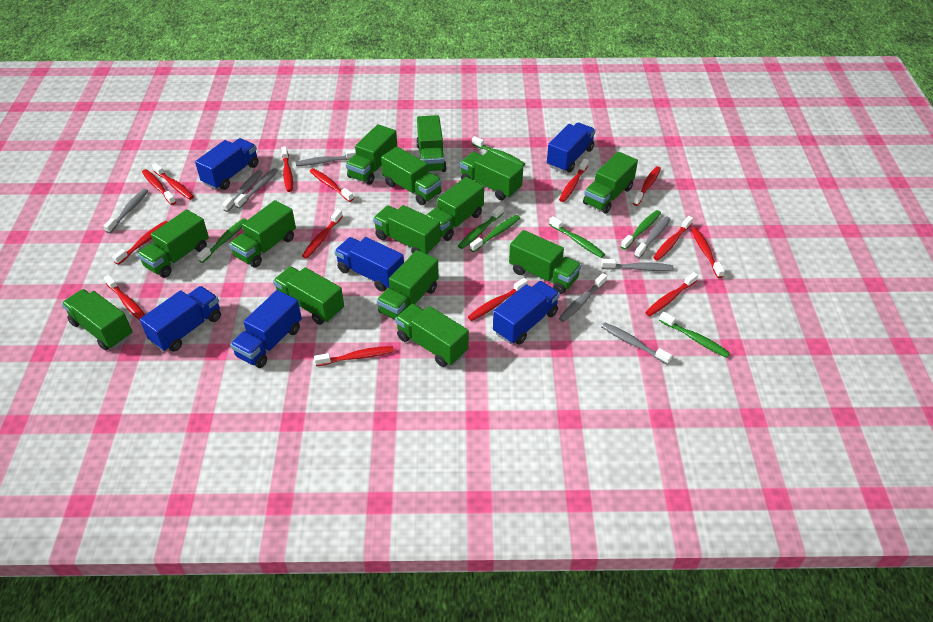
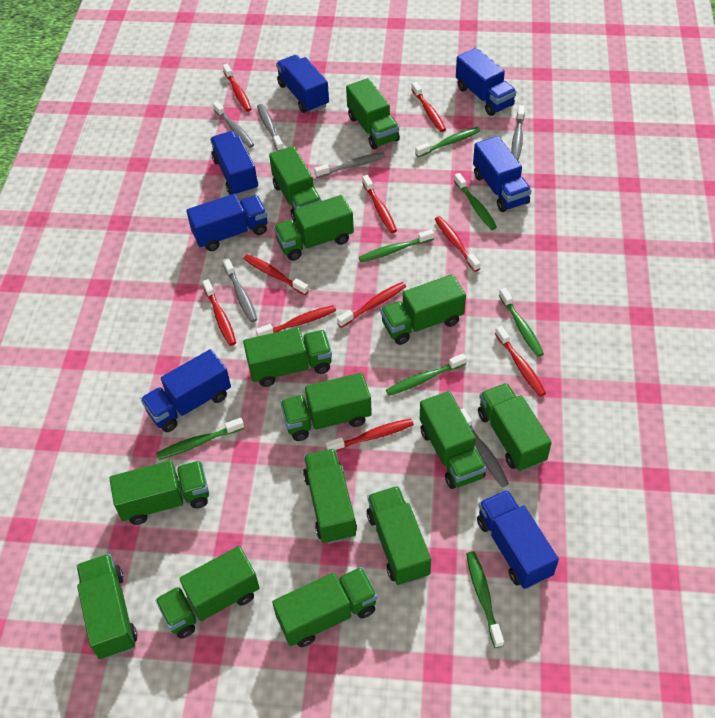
blue truck: [140,286,221,352] [195,138,258,190] [230,290,302,368] [335,237,404,292] [493,281,560,345] [547,123,596,173] = 6 -> [141,349,231,432] [186,194,268,251] [210,131,258,196] [276,55,329,113] [456,48,516,116] [473,136,532,212] [477,490,559,589] = 7
grey toothbrush: [104,189,148,233] [222,170,263,212] [234,168,278,209] [295,150,356,166] [559,273,607,322] [601,259,674,271] [601,322,672,365] [634,216,671,258] = 8 -> [213,101,254,148] [223,258,257,323] [257,104,284,151] [314,152,386,178] [460,408,509,487] [511,105,525,160] = 6
red toothbrush: [104,275,145,320] [112,221,168,265] [142,169,176,205] [152,163,194,200] [281,147,293,192] [302,209,343,259] [310,168,354,202] [314,346,394,366] [468,278,528,321] [559,159,589,202] [633,166,661,206] [645,272,698,316] [653,216,693,261] [691,228,725,278] = 14 -> [202,279,236,346] [223,64,251,112] [243,254,309,295] [256,305,336,336] [326,419,414,452] [337,282,406,328] [362,175,397,233] [411,82,446,132] [435,216,481,272] [495,326,546,396] = 10

